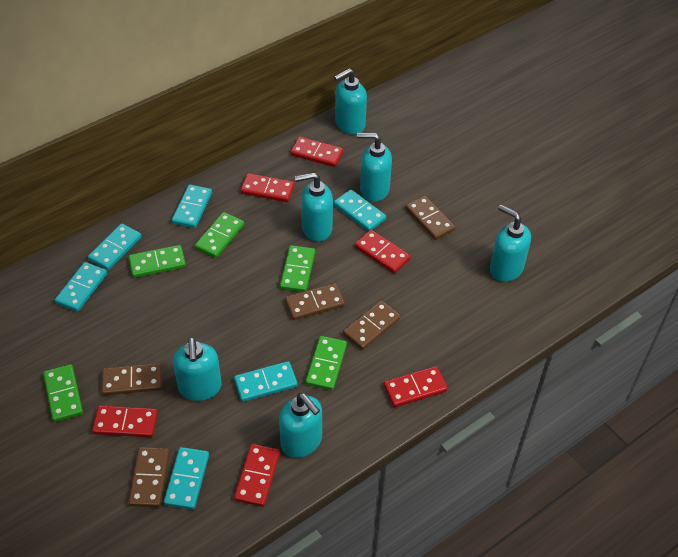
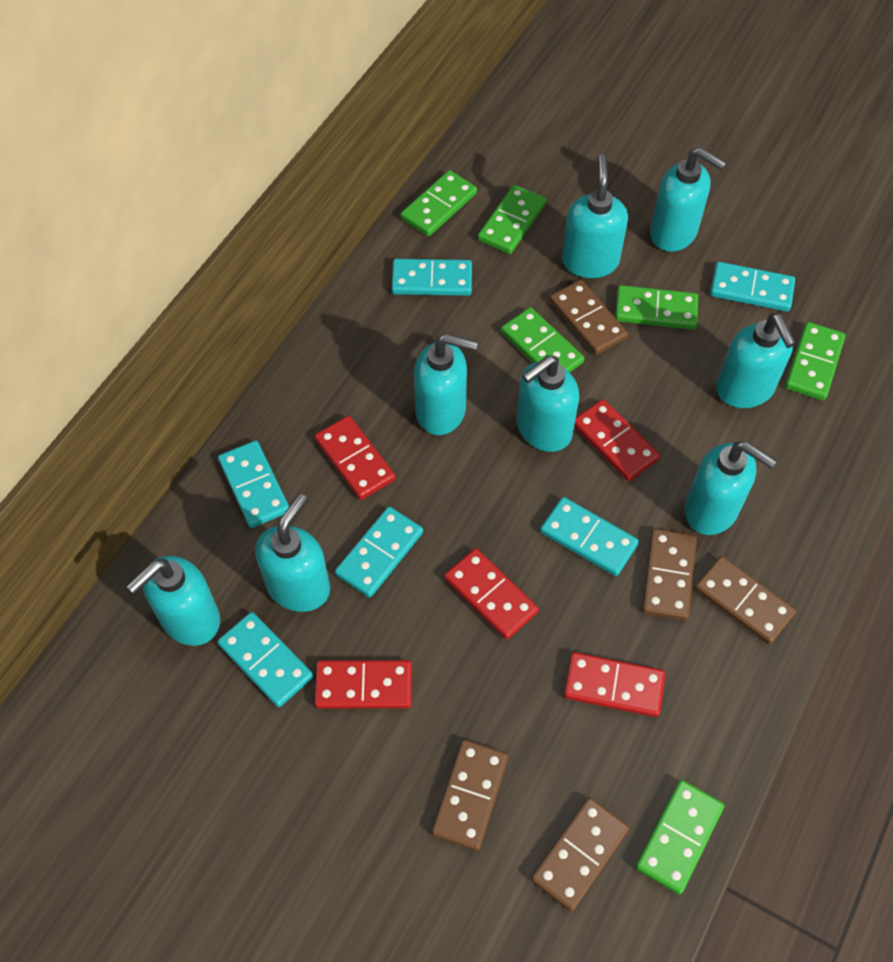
green domino: [43,364,83,422] [129,245,186,278] [195,212,244,258] [280,245,315,292] [306,336,347,390] = 5 -> [401,170,477,237] [478,185,546,254] [501,307,584,373] [615,285,698,330] [635,780,724,894] [785,322,845,401] = 6
red domino: [92,406,158,437] [234,444,280,507] [240,173,295,202] [291,137,344,167] [355,230,411,273] [384,366,448,407] = 6 -> [314,416,396,500] [314,660,412,708] [444,548,539,640] [563,652,665,717] [574,399,660,481] = 5
turquoise soap dispenser: [173,337,222,401] [279,393,322,458] [295,172,333,241] [334,68,367,134] [357,133,392,202] [490,205,531,282] = 6 -> [126,556,220,646] [255,494,330,612] [414,334,478,435] [517,355,579,452] [562,154,628,278] [650,147,727,252] [685,441,777,535] [716,314,796,408] = 8

